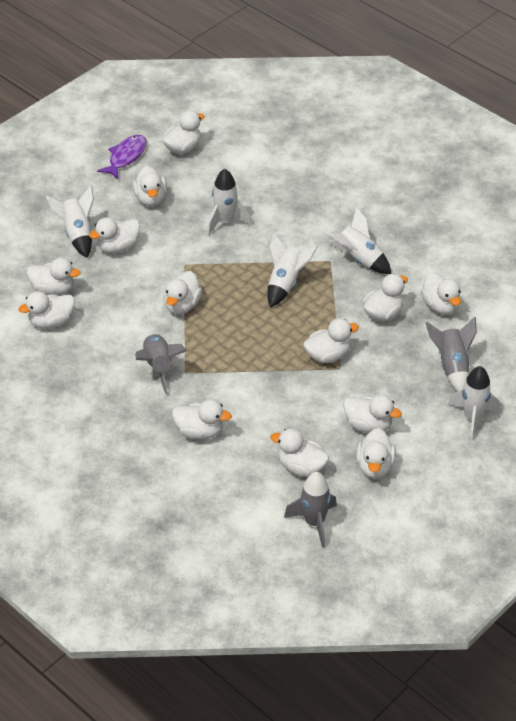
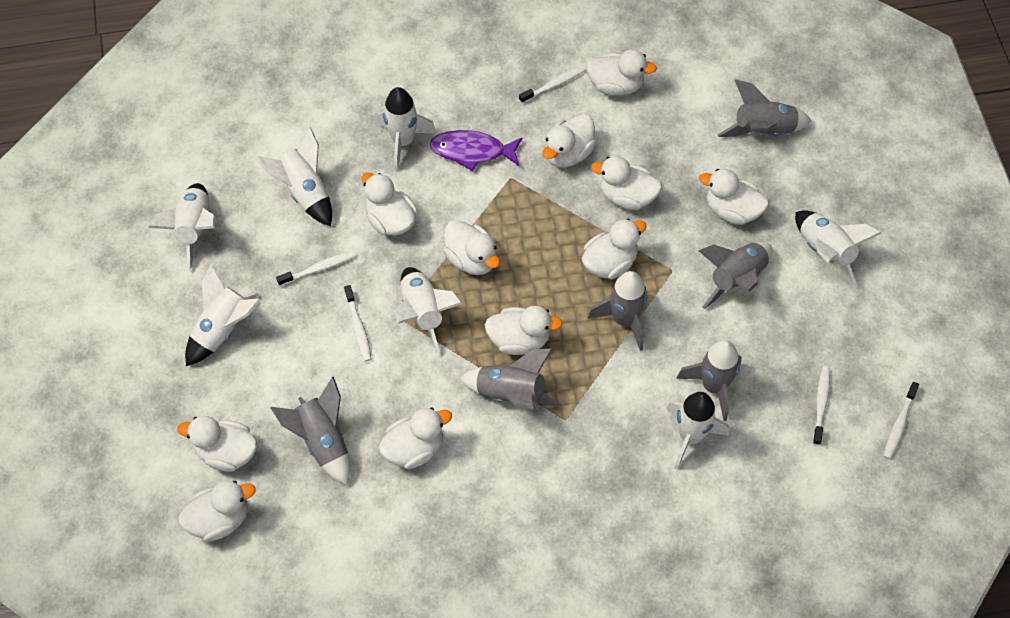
grey rocket: [135,333,187,394] [284,472,337,548] [426,317,477,392] = 3 -> [271,376,350,485] [459,349,562,410] [588,271,647,351] [677,340,742,421] [698,242,773,309] [718,80,812,137] = 6
white duck: [19,291,75,329] [27,258,81,295] [89,217,140,253] [133,166,167,206] [162,111,205,154] [164,271,202,314] [172,399,232,440] [271,429,329,477] [303,318,359,363] [343,395,402,433] [356,428,396,478] [363,274,408,321] [421,272,461,315] = 13 -> [178,416,257,472] [178,481,256,542] [362,172,418,236] [379,408,452,469] [443,220,500,275] [485,306,563,355] [543,114,596,168] [582,219,646,279] [586,49,657,96] [591,156,662,210] [699,169,769,225] = 11
white rocket: [46,185,94,258] [207,169,252,235] [267,233,318,308] [328,207,391,274] [448,366,500,441] = 5 -> [148,183,216,270] [185,264,261,366] [255,127,332,226] [377,87,437,171] [395,267,463,355] [666,392,729,470] [795,210,882,288] = 7
white toothbrush: none = 0 -> [276,251,356,286] [344,285,372,362] [519,65,586,104] [813,366,830,445] [883,382,919,459] = 5

